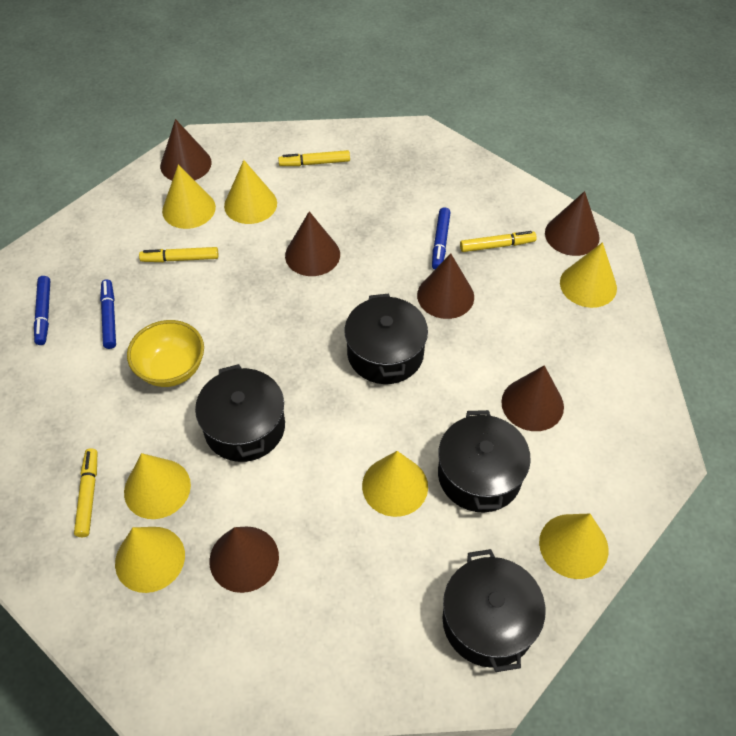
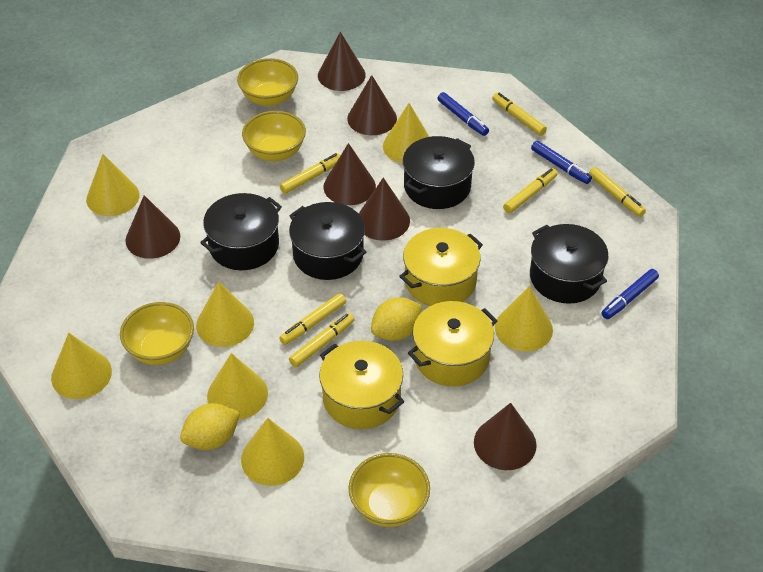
yellow bowl: [127,320,204,387] = 1 -> [120,302,194,365] [237,58,298,106] [242,111,306,161] [349,453,430,527] = 4
yellow lemon: none = 0 -> [180,403,240,450] [371,297,422,341] = 2
yellow marker: [74,448,97,537] [139,247,219,262] [278,150,350,166] [460,231,537,252] = 4 -> [279,293,346,345] [280,153,341,194] [289,313,355,367] [492,93,547,136] [503,168,557,213] [589,167,646,217] = 6
yellow pot: none = 0 -> [319,341,404,429] [399,228,483,306] [408,301,497,387] = 3

